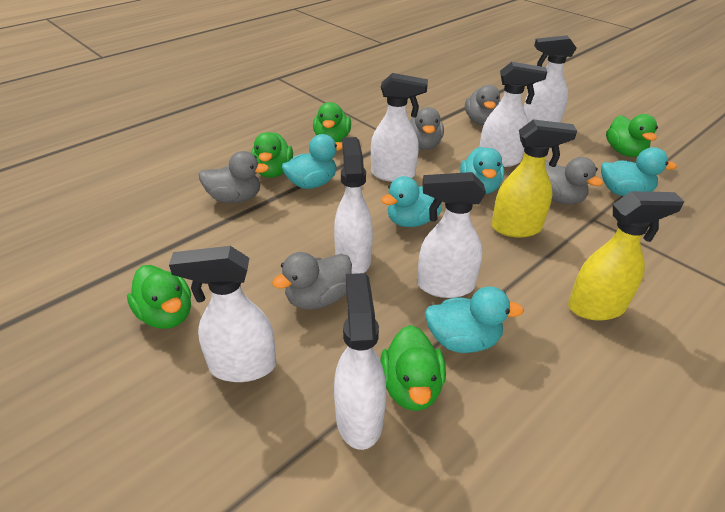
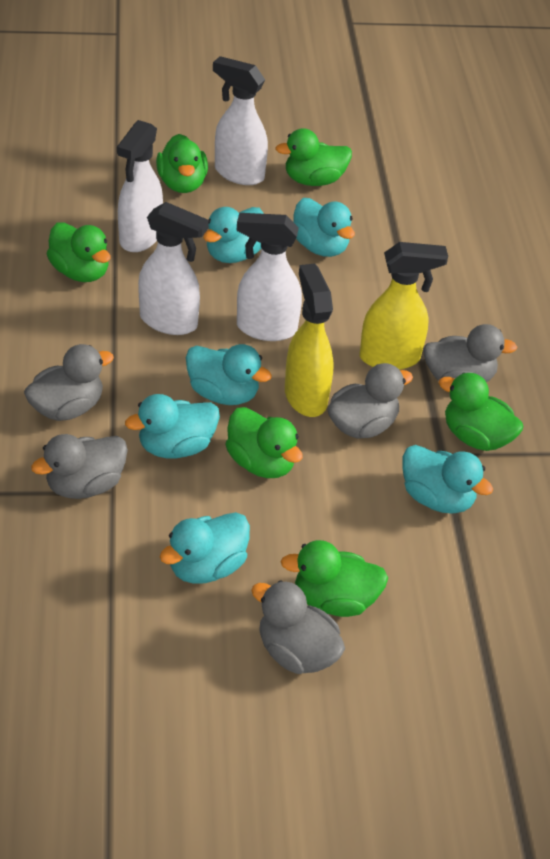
green duck: [127,265,191,329] [251,132,293,178] [313,102,351,142] [380,325,446,411] [606,114,658,157] = 5 -> [47,222,111,282] [156,134,208,193] [226,407,303,478] [275,128,352,186] [281,540,388,617] [438,373,523,451] = 6
turquoise duck: [282,134,343,189] [381,176,442,227] [425,287,524,353] [460,147,504,194] [601,147,677,196] = 5 -> [125,394,220,458] [160,512,250,584] [186,344,272,405] [203,207,264,263] [294,198,355,257] [403,445,493,513] = 6
white spray bottle: [169,246,276,382] [334,137,373,274] [334,273,386,450] [371,73,428,182] [417,172,486,298] [480,62,547,167] [524,35,576,123] = 7 -> [117,120,163,252] [138,202,209,335] [213,56,268,185] [236,213,302,341] = 4

